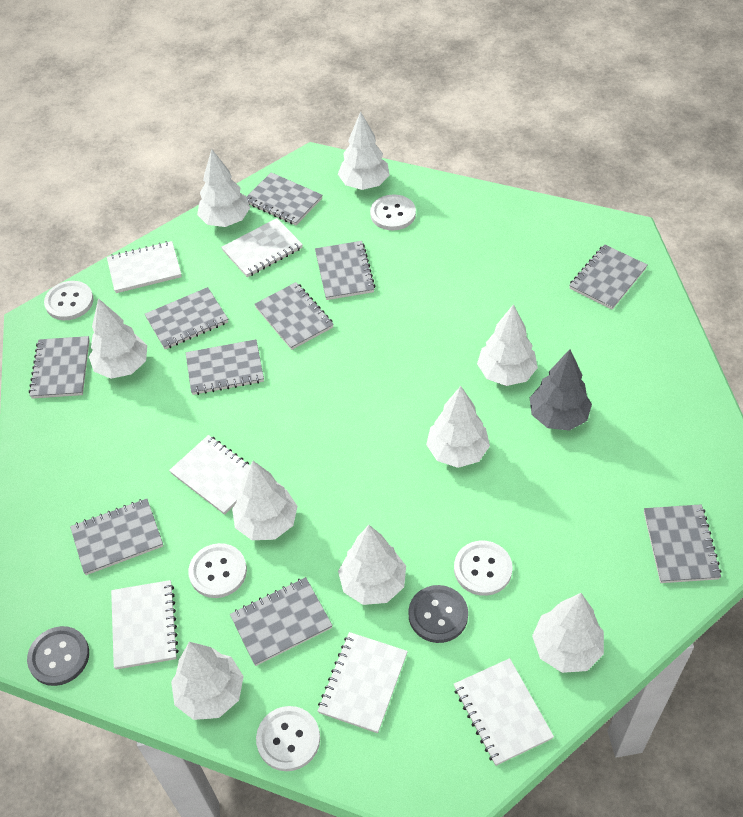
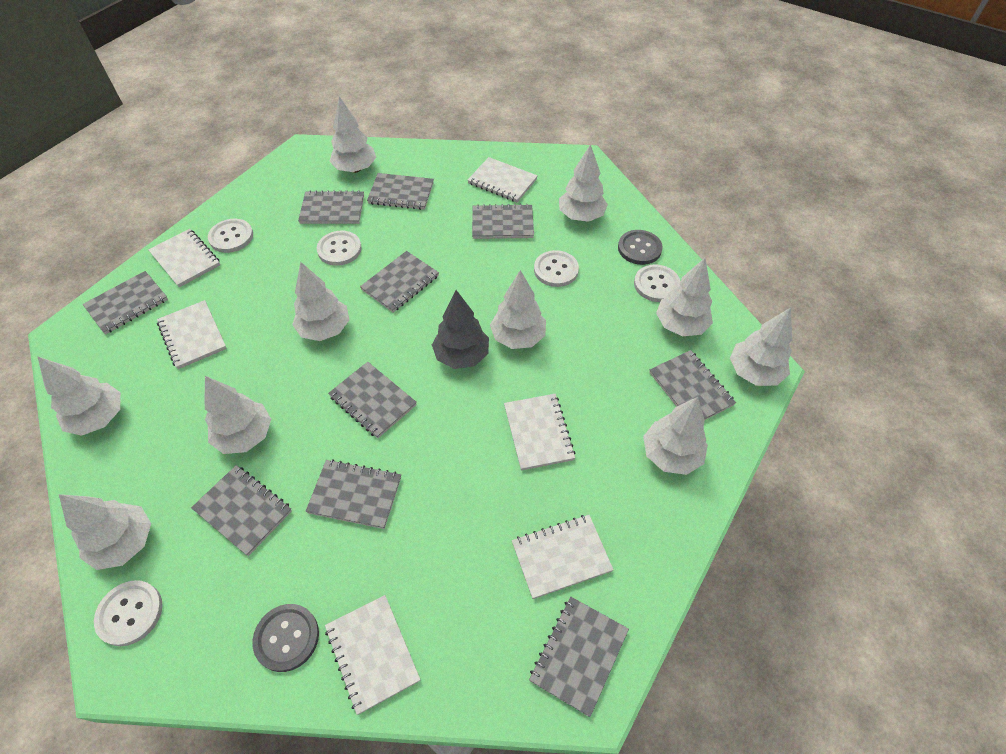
white tree: [89,298,147,379] [171,642,244,720] [197,149,250,227] [232,461,298,540] [338,111,390,190] [338,525,406,605] [426,386,490,468] [477,304,538,386] [532,593,604,673] = 9 -> [37,356,121,436] [59,494,151,570] [204,376,271,454] [292,262,349,341] [329,96,376,173] [490,270,546,349] [559,144,608,222] [643,397,708,475] [656,258,713,336] [730,308,792,386] = 10

